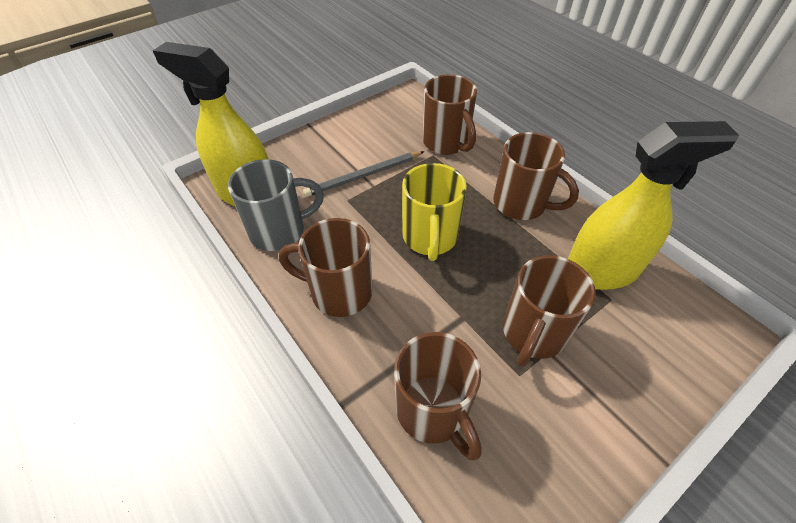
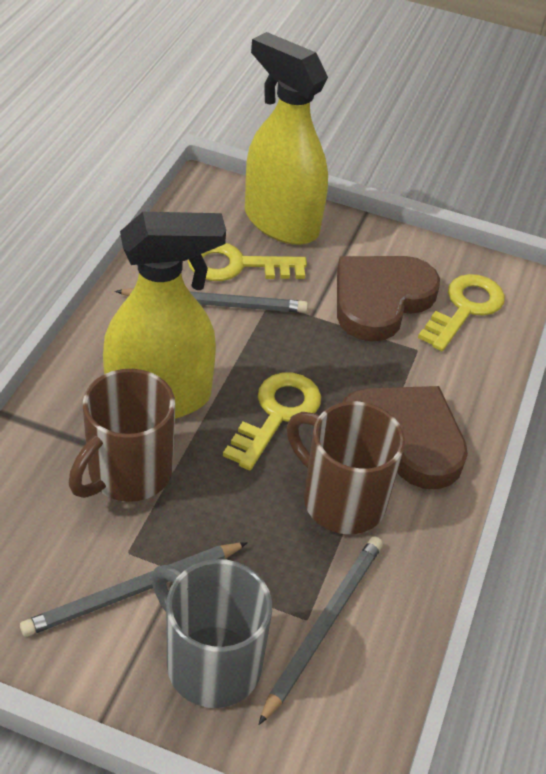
brown heart: none = 0 -> [337,256,440,342] [342,386,468,489] = 2
brown mug: [279,218,373,317] [394,332,482,460] [422,74,477,155] [493,132,579,220] [503,255,596,367] = 5 -> [69,369,175,502] [287,401,405,534] = 2
grey pencil: [303,151,425,197] = 1 -> [20,542,248,637] [115,288,308,313] [259,536,383,725] = 3
yellow key: none = 0 -> [188,243,307,281] [223,373,321,470] [418,274,505,351] = 3
yellow mug: [402,163,467,261] = 1 -> none = 0

